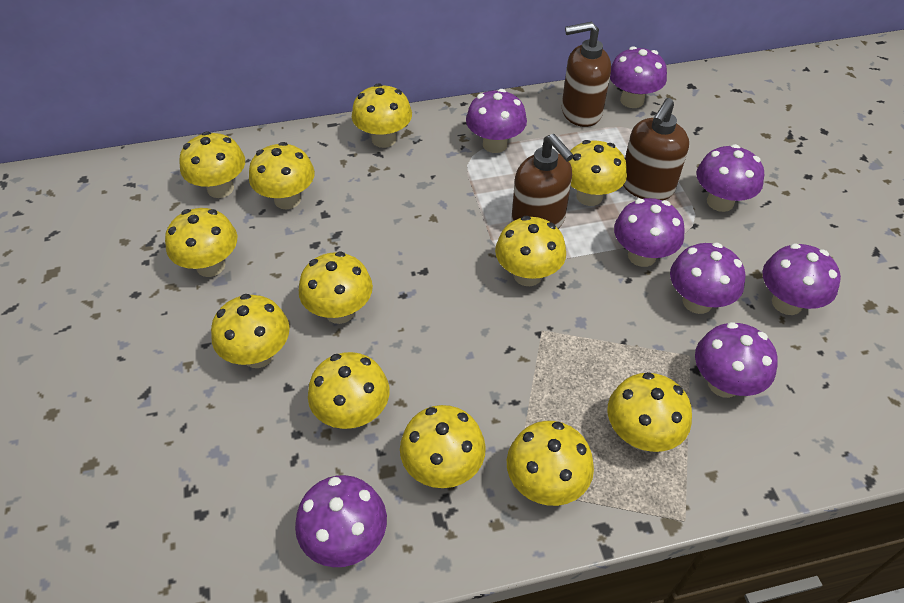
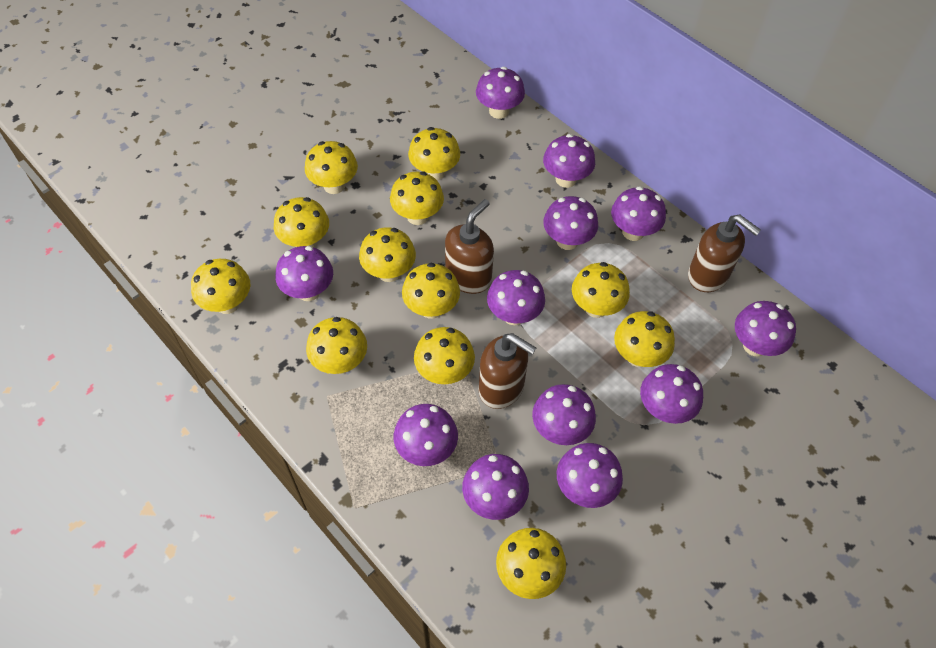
purple mushroom: [295,475,387,567] [466,89,527,153] [610,46,667,108] [614,198,685,267] [670,243,745,314] [695,322,778,398] [696,144,764,212] [762,244,841,315] = 8 -> [275,246,333,301] [394,404,458,466] [462,454,529,520] [476,67,525,119] [487,270,545,325] [532,384,596,445] [543,134,595,188] [543,196,598,250] [557,443,623,508] [611,186,666,241] [640,364,703,424] [735,301,796,357] = 12

